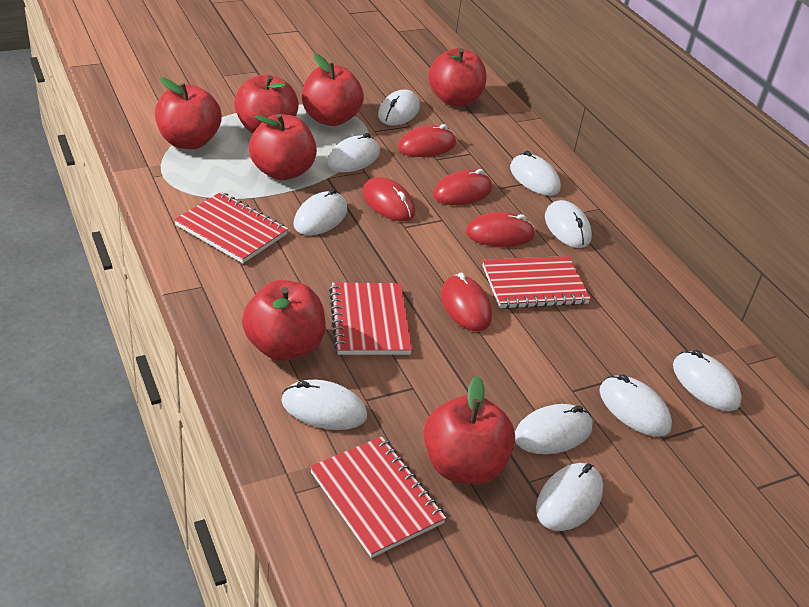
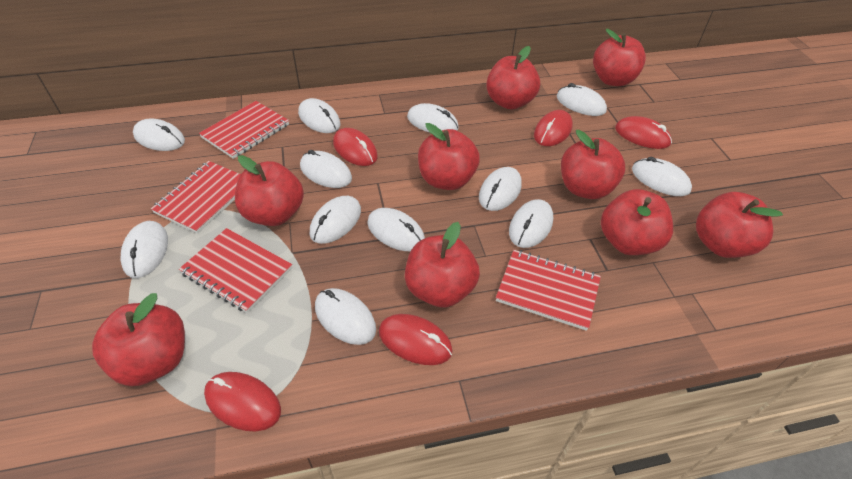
red apple: [155,78,222,149] [234,74,299,134] [242,280,326,361] [249,114,317,180] [302,54,364,126] [423,376,515,484] [428,48,486,106] = 7 -> [92,293,185,386] [235,155,304,226] [405,222,480,308] [418,123,480,190] [486,46,540,110] [561,130,625,199] [593,29,646,86] [601,189,673,255] [696,192,783,258] = 9
white mouse: [281,380,367,430] [294,189,347,235] [327,133,380,172] [378,90,420,125] [510,151,561,196] [515,404,592,454] [536,463,603,531] [545,200,592,248] [599,374,672,436] [673,350,742,411] = 10 -> [121,221,168,278] [133,119,185,151] [298,98,340,133] [300,150,352,188] [310,196,361,244] [315,288,376,345] [367,208,425,251] [407,103,459,132] [479,167,522,211] [509,199,553,248] [557,83,607,116] [632,157,692,196] = 12

